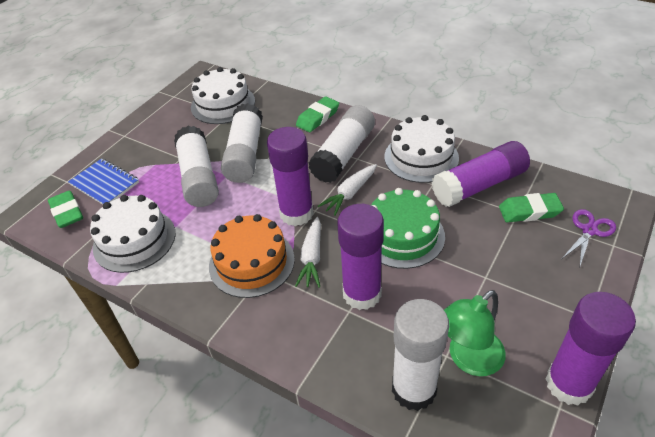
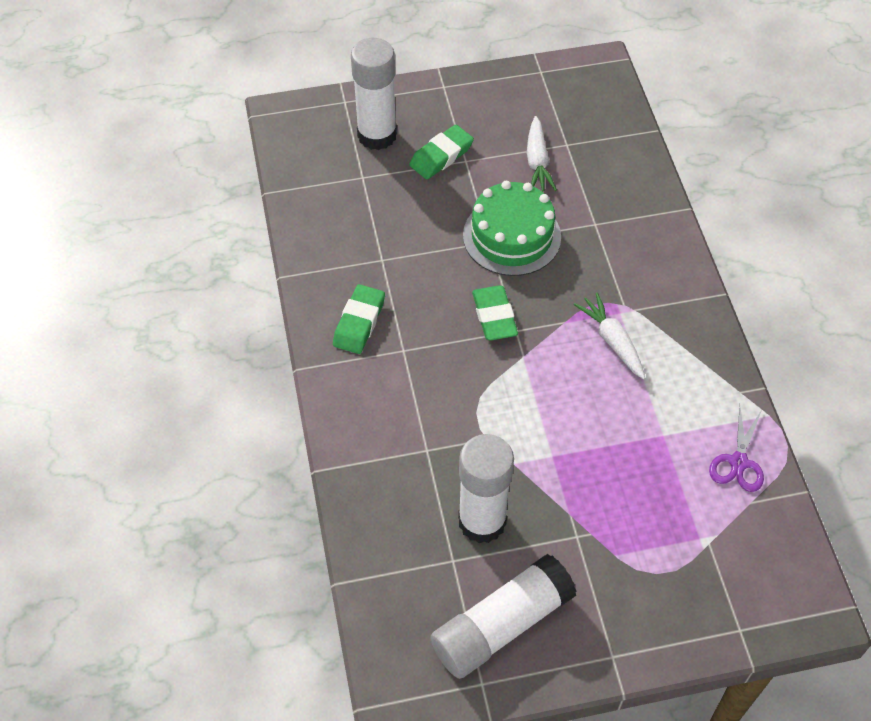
blue notebook: [68,158,139,205] = 1 -> none = 0
green lamp: [444,290,506,376] = 1 -> none = 0
orange cake: [209,214,295,298] = 1 -> none = 0
purple glue stick: [267,127,314,226] [337,204,384,310] [432,141,530,207] [546,292,636,406] = 4 -> none = 0
white cake: [90,195,175,273] [191,67,255,124] [385,115,459,183] = 3 -> none = 0
white glue stick: [174,126,219,207] [221,103,263,183] [308,105,375,183] [392,299,449,411] = 4 -> [351,38,397,150] [430,554,577,679] [458,434,514,543] = 3

